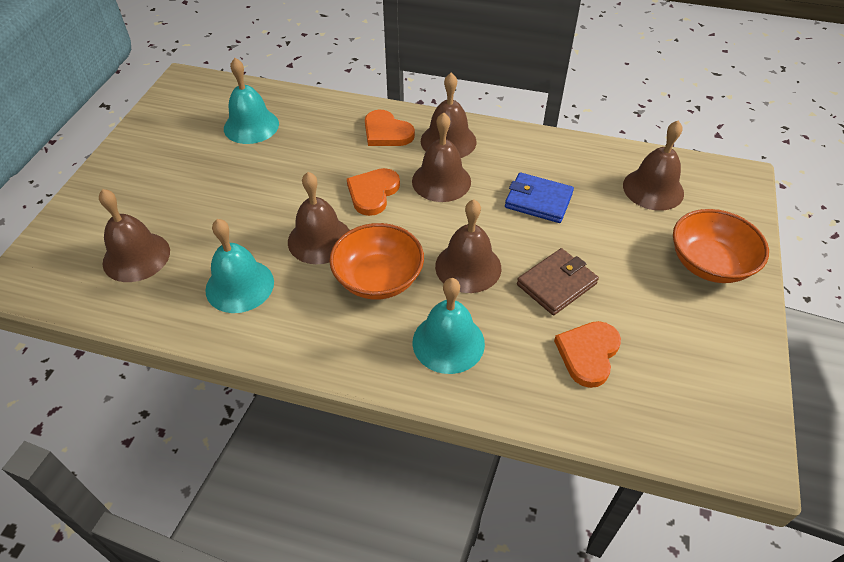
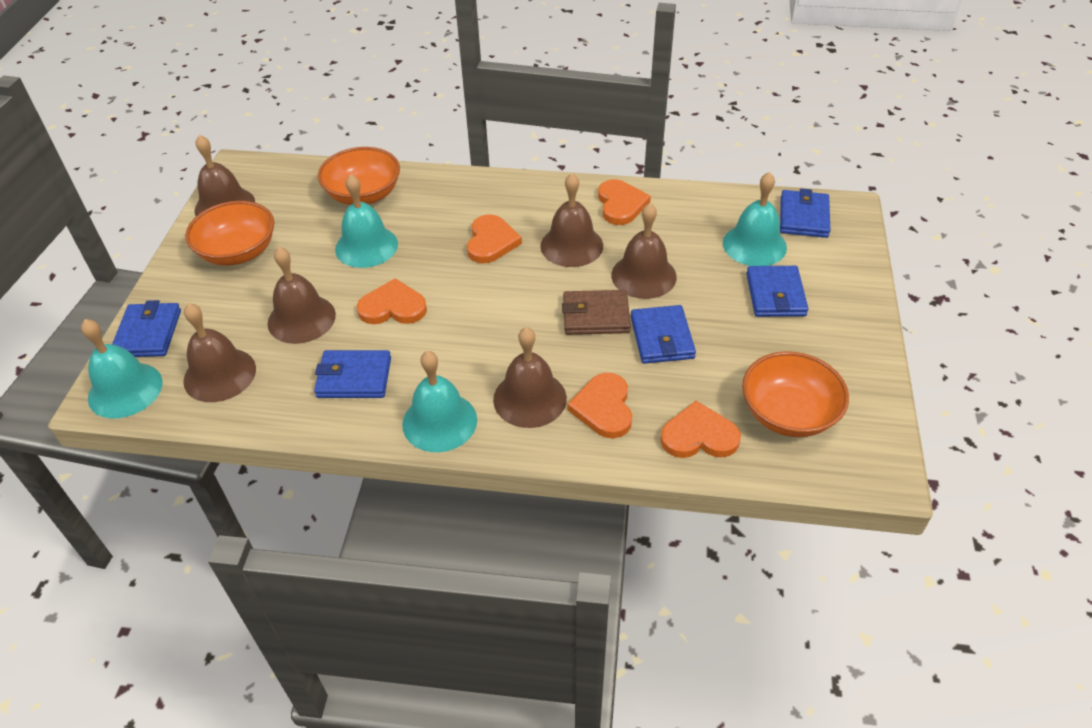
blue wallet: [505,172,574,223] = 1 -> [112,300,181,357] [314,350,391,398] [631,305,696,364] [746,266,808,317] [780,189,831,238] = 5
orange bowl: [329,223,424,300] [673,209,769,283] = 2 -> [185,201,274,266] [318,147,400,205] [742,351,849,437] = 3
orange heart: [347,168,400,216] [365,110,415,146] [554,321,621,388] = 3 -> [357,278,427,324] [467,214,522,263] [568,373,632,438] [598,179,651,225] [660,401,741,458] = 5
turquoise bell: [205,219,274,313] [224,58,279,144] [413,278,485,374] = 3 -> [81,319,163,419] [335,174,398,268] [402,351,477,452] [723,172,787,266] = 4

